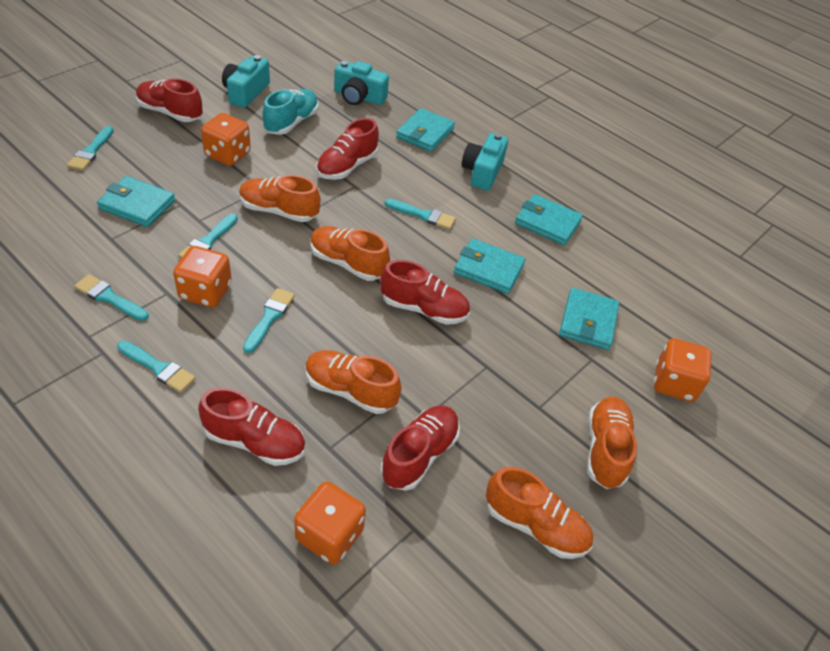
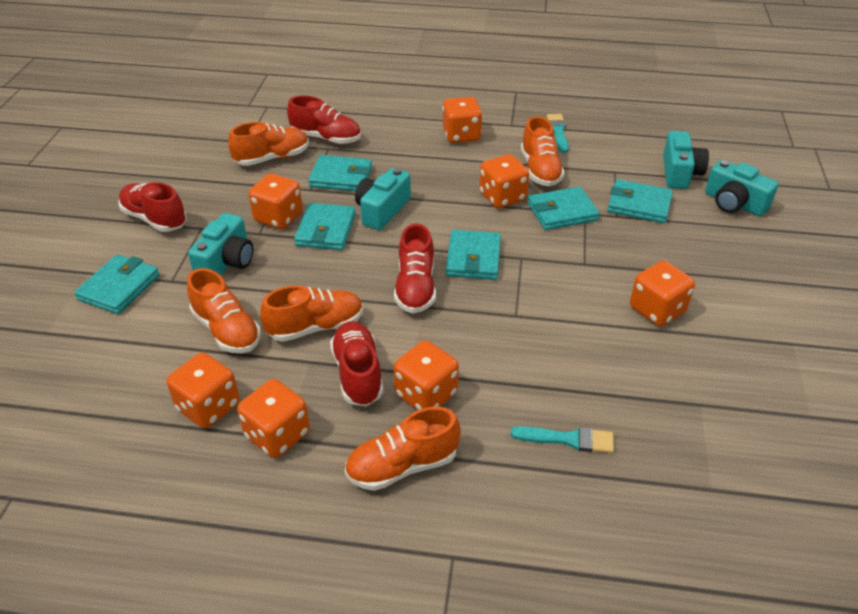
orange dice: [173,246,232,308] [201,113,251,166] [294,481,366,564] [654,338,712,402] = 4 -> [167,353,240,428] [237,379,310,458] [249,173,303,229] [394,340,459,410] [442,97,483,143] [479,154,529,208] [630,260,695,326] = 7
red shoe: [136,78,203,122] [198,388,306,466] [316,118,379,180] [380,260,470,325] [381,406,460,491] = 5 -> [118,182,187,232] [287,96,361,144] [330,321,384,406] [394,223,436,313] = 4
turquoise brush: [67,126,114,171] [74,274,149,321] [117,341,196,393] [179,214,238,258] [243,288,295,353] [385,199,456,230] = 6 -> [510,426,614,453] [546,114,569,153] = 2
turquoise camera: [222,55,270,108] [334,61,389,105] [462,133,508,191] = 3 -> [188,213,253,276] [355,168,411,230] [663,131,709,189] [705,160,779,216] = 4
turquoise shoe: [262,89,319,135] = 1 -> none = 0
turquoise wallet: [97,176,175,227] [396,108,455,152] [454,238,525,294] [515,194,583,245] [559,288,619,350] = 5 -> [74,254,160,314] [294,203,356,250] [308,155,372,191] [446,230,501,280] [528,187,600,230] [607,179,673,223] = 6

